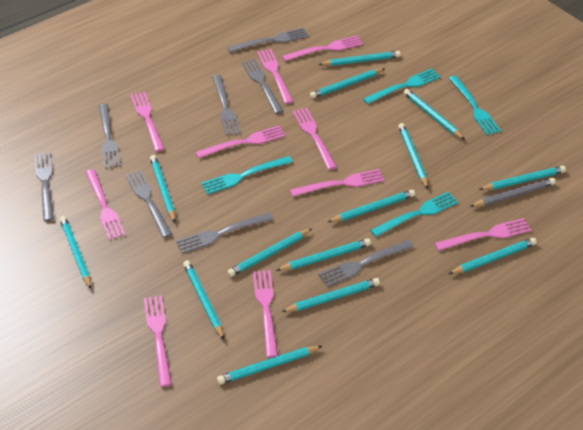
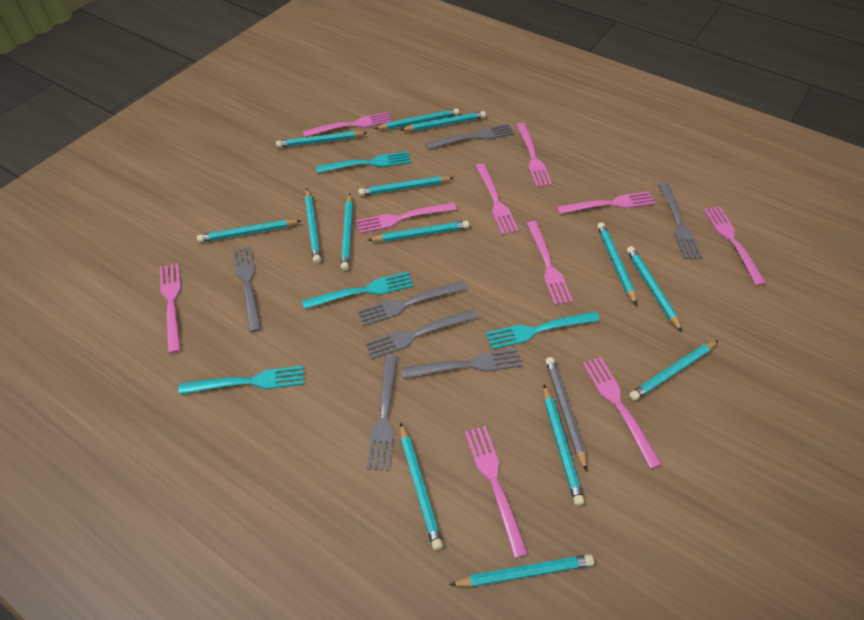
grey fork: [34,152,54,221] [99,104,121,168] [126,170,172,238] [176,212,273,254] [212,75,241,136] [227,28,308,53] [242,59,283,114] [318,240,414,287] = 8 -> [232,246,261,332] [357,281,467,326] [365,309,478,359] [366,354,398,471] [401,348,522,379] [425,124,514,149] [658,183,703,259] = 7

